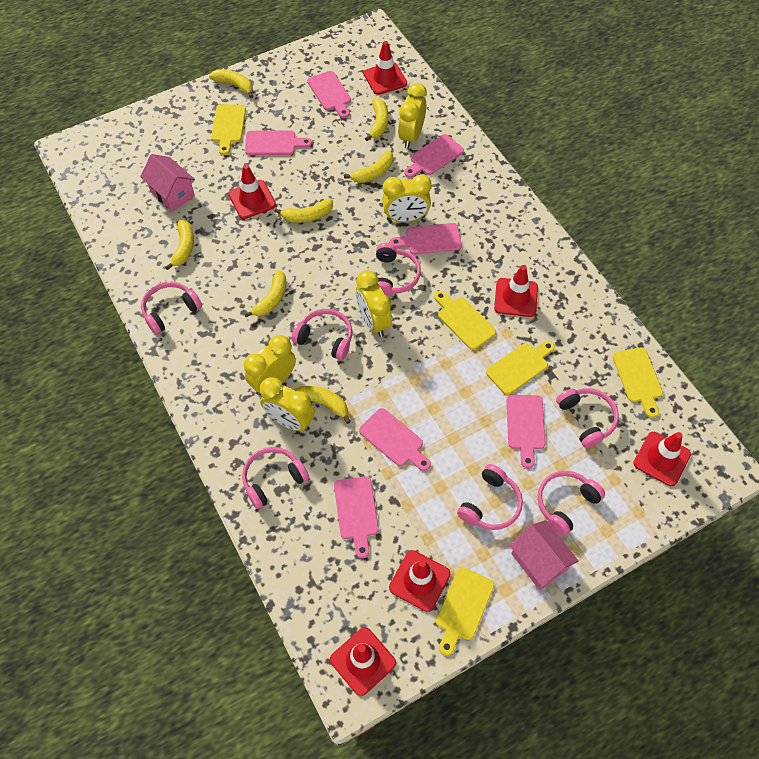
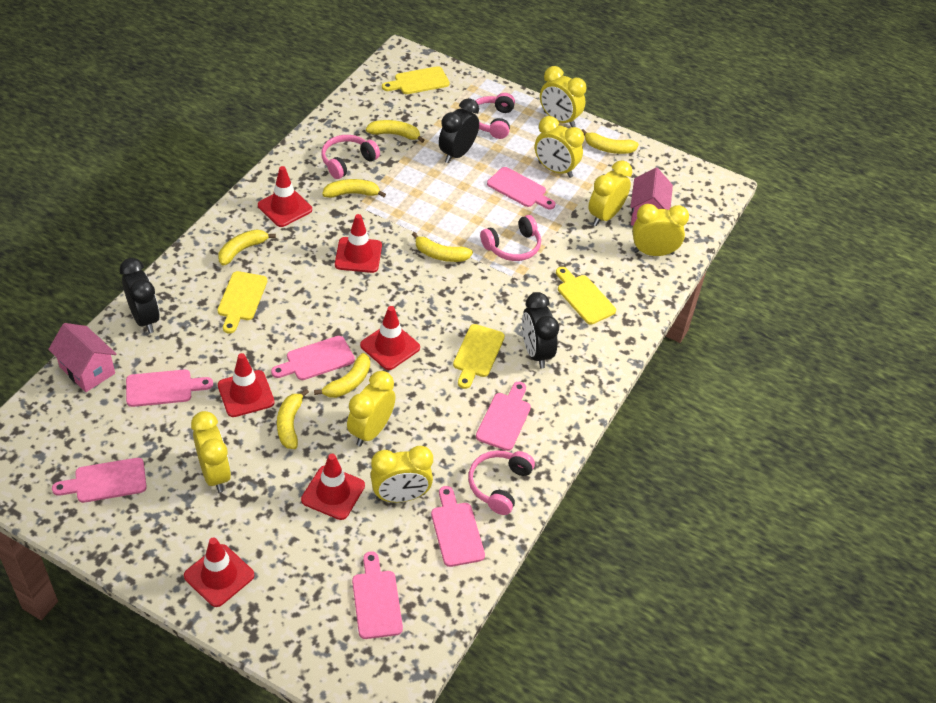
black clock: none = 0 -> [120,258,160,333] [439,98,479,163] [522,292,559,368] = 3
pink headphones: [141,282,202,335] [242,447,309,509] [292,309,352,360] [376,243,421,297] [457,464,523,530] [538,471,605,536] [556,388,619,448] = 7 -> [322,135,380,179] [468,450,535,515] [475,93,515,139] [480,215,541,261] = 4
yellow clock: [244,335,296,395] [260,377,315,431] [356,270,392,337] [382,174,432,222] [398,83,427,148] = 5 -> [191,411,231,493] [347,371,396,447] [370,446,433,503] [535,116,584,178] [540,66,586,127] [588,160,632,226] [633,204,689,256] = 7
yellow cutting board: [211,104,246,155] [434,291,496,350] [436,567,494,656] [486,341,555,395] [613,348,663,418] = 5 -> [217,271,267,334] [382,66,450,94] [453,324,505,389] [556,267,616,325] = 4

